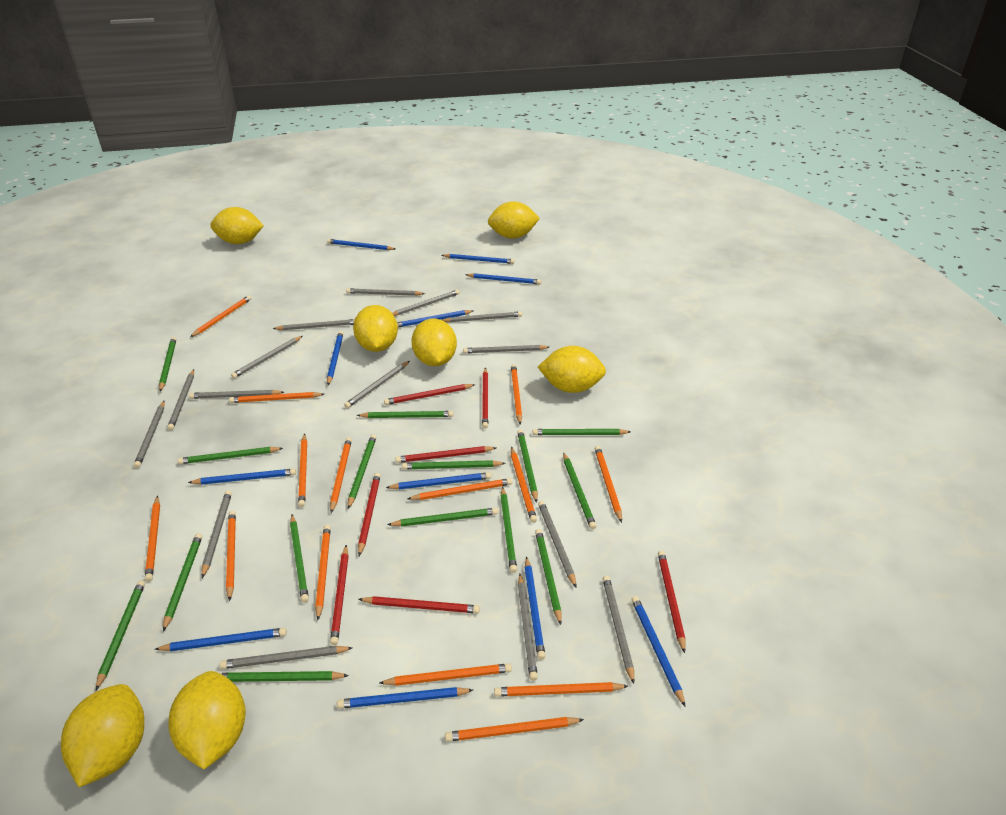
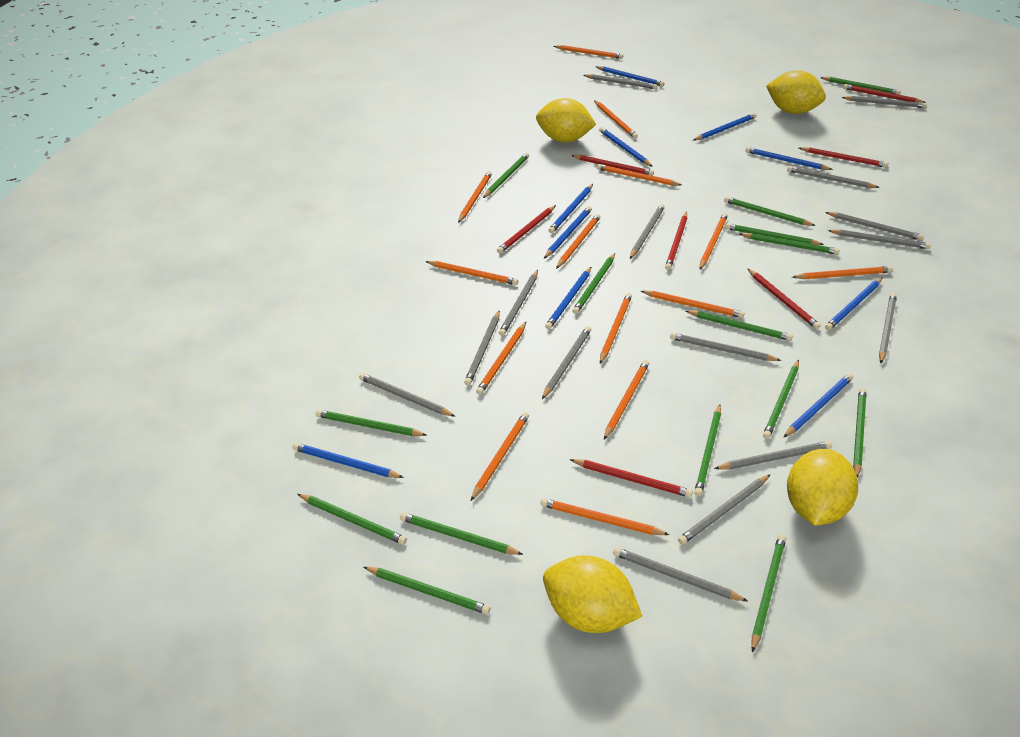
blue pencil: [155,628,287,651] [188,469,296,485] [327,239,395,250] [327,331,343,385] [337,687,473,709] [386,472,491,489] [397,310,473,327] [442,254,515,264] [465,273,541,284] [525,556,545,660] [631,596,686,707] = 11 -> [293,443,404,478] [544,206,592,258] [545,267,591,329] [548,184,593,233] [596,66,665,87] [599,127,653,167] [694,113,757,140] [745,147,833,170] [784,373,853,437] [825,277,883,331] = 10
yellow lemon: [61,684,144,787] [168,671,246,769] [210,207,264,244] [353,305,398,352] [411,319,457,366] [488,202,540,239] [538,346,606,393] = 7 -> [536,98,596,142] [543,555,642,633] [766,71,826,114] [787,449,858,525] = 4

